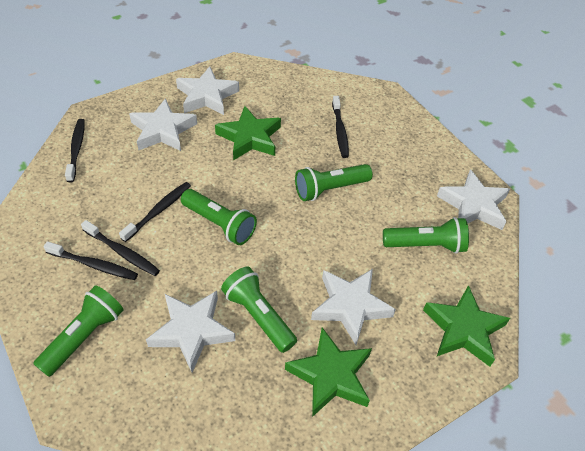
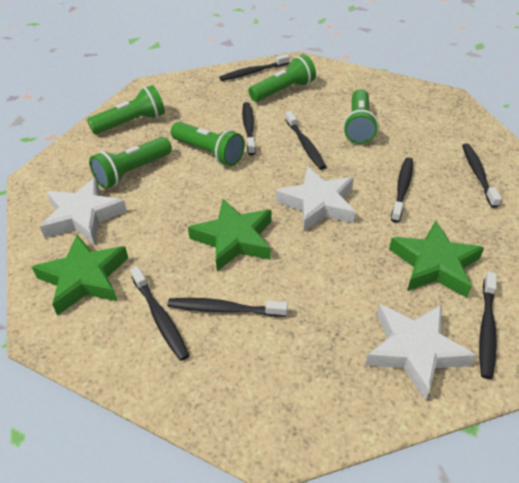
black toothbrush: [43,241,138,280] [65,119,85,182] [81,220,160,276] [119,182,191,242] [332,96,349,158] = 5 -> [130,266,189,361] [168,298,288,317] [219,54,290,81] [242,102,256,155] [285,111,326,170] [391,157,413,222] [462,144,502,208] [479,272,497,379] = 8
white star: [129,98,197,151] [146,291,235,372] [176,66,239,115] [311,269,396,345] [437,169,510,230] = 5 -> [40,177,127,244] [276,166,355,231] [365,304,476,401] = 3

